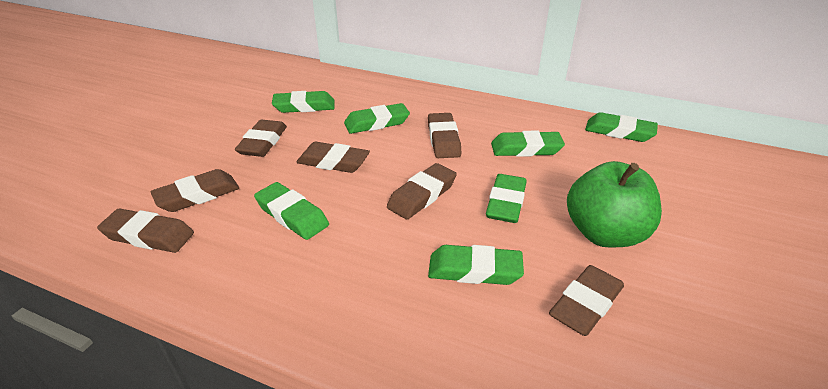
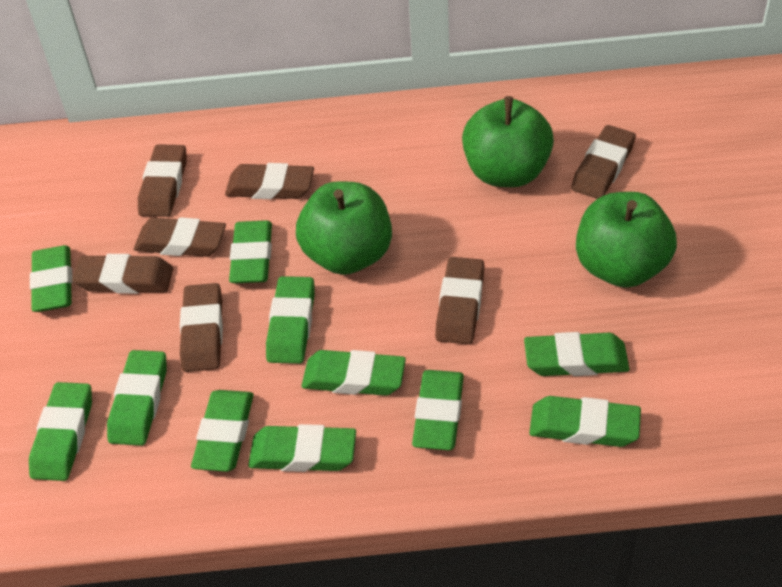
green apple: [567,161,662,247] = 1 -> [296,181,392,275] [462,96,554,187] [576,192,677,288] = 3
green eraser: [254,182,329,240] [272,91,335,113] [344,103,410,134] [428,245,524,285] [486,174,527,223] [491,131,565,157] [585,112,658,142] = 7 -> [29,382,92,481] [30,245,73,312] [107,350,167,446] [191,390,254,472] [229,220,272,284] [248,424,356,472] [266,276,314,364] [301,350,406,396] [412,370,464,450] [524,332,629,376] [529,396,641,447] = 11

